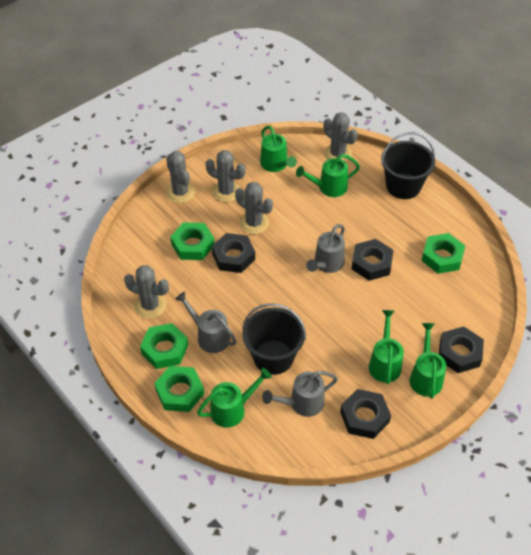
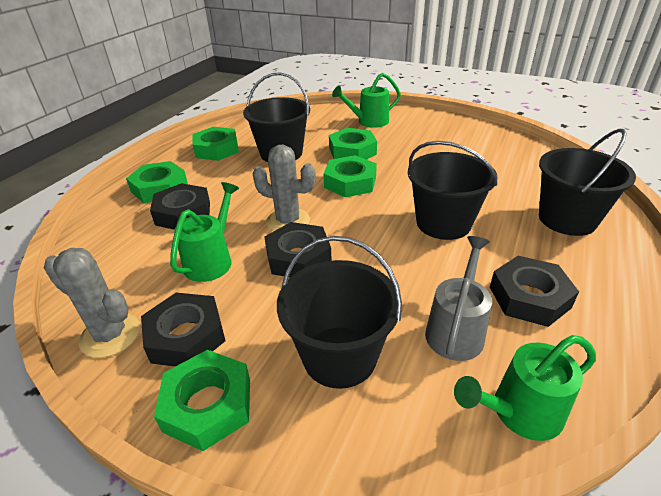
black bucket: [242,303,306,375] [381,132,435,199] = 2 -> [243,72,310,162] [277,236,402,389] [408,141,497,240] [539,128,636,236] = 4
green nut: [140,323,188,369] [154,366,204,412] [171,223,215,260] [421,233,465,274] = 4 -> [126,161,188,203] [154,350,250,451] [192,127,239,161] [323,155,377,198] [329,128,377,159] = 5
green watering can: [197,368,272,428] [260,126,297,172] [296,154,360,197] [369,310,404,384] [410,323,446,399] = 5 -> [170,182,239,282] [332,73,401,128] [454,335,596,441] = 3
grey cactus: [124,265,169,319] [166,151,195,203] [205,150,246,202] [235,182,273,234] [323,112,358,162] = 5 -> [44,248,140,358] [252,145,316,232] = 2
grey watering can: [175,292,237,353] [262,371,338,417] [306,224,345,273] = 3 -> [425,236,492,361] = 1

